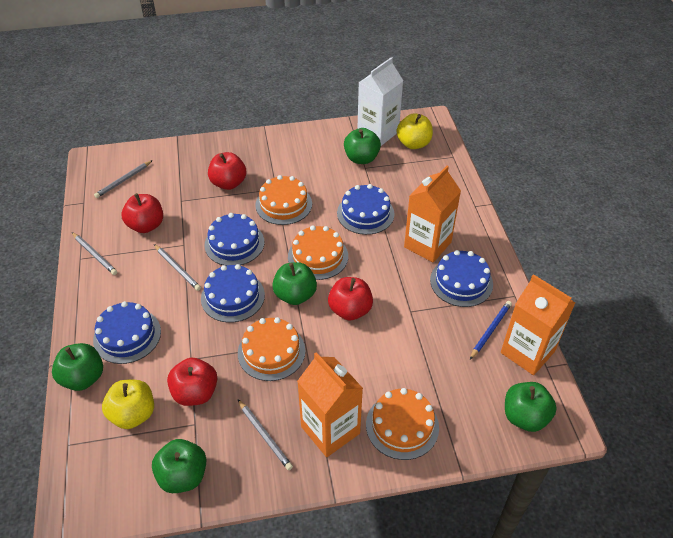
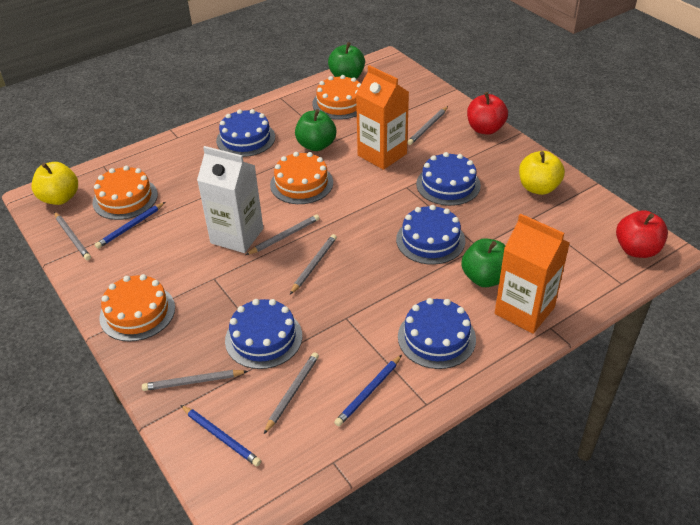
blue pencil: [470,301,512,359] = 1 -> [95,202,165,249] [180,405,261,466] [334,355,402,427] = 3
green apple: [52,343,103,391] [152,439,207,493] [272,262,317,305] [344,128,381,164] [505,382,557,432] = 5 -> [295,109,336,151] [328,42,365,79] [461,238,505,287] = 3
grey pencil: [72,232,117,275] [94,160,153,198] [154,244,201,291] [238,399,293,470] = 4 -> [54,212,91,260] [142,370,248,391] [246,214,319,255] [264,352,319,434] [290,234,337,294] [407,106,448,145] = 6
orange carton: [297,352,363,457] [404,166,461,263] [501,274,575,375] = 3 -> [356,65,409,170] [495,214,570,334] = 2
red apple: [122,193,163,233] [167,358,217,406] [208,152,246,190] [328,277,373,321] = 4 -> [467,92,508,135] [616,210,668,258] = 2

